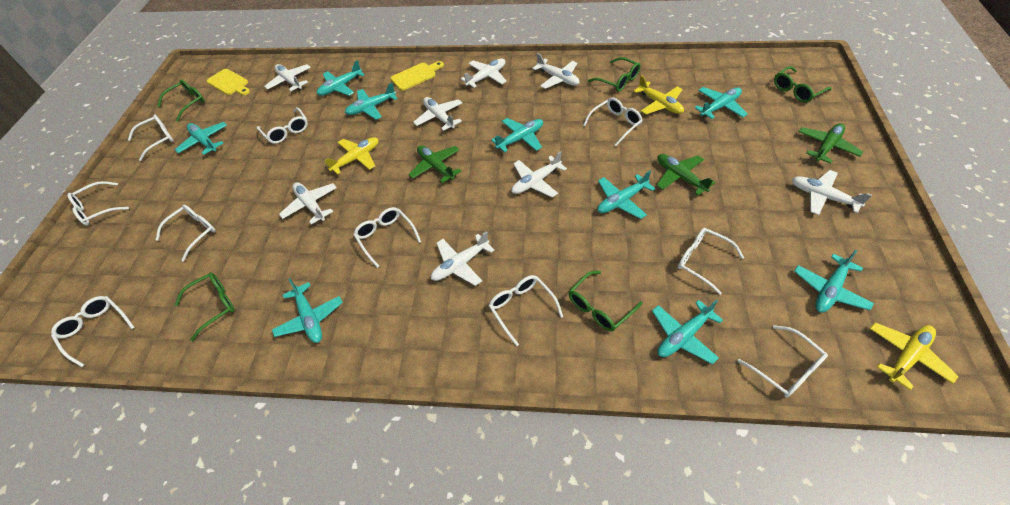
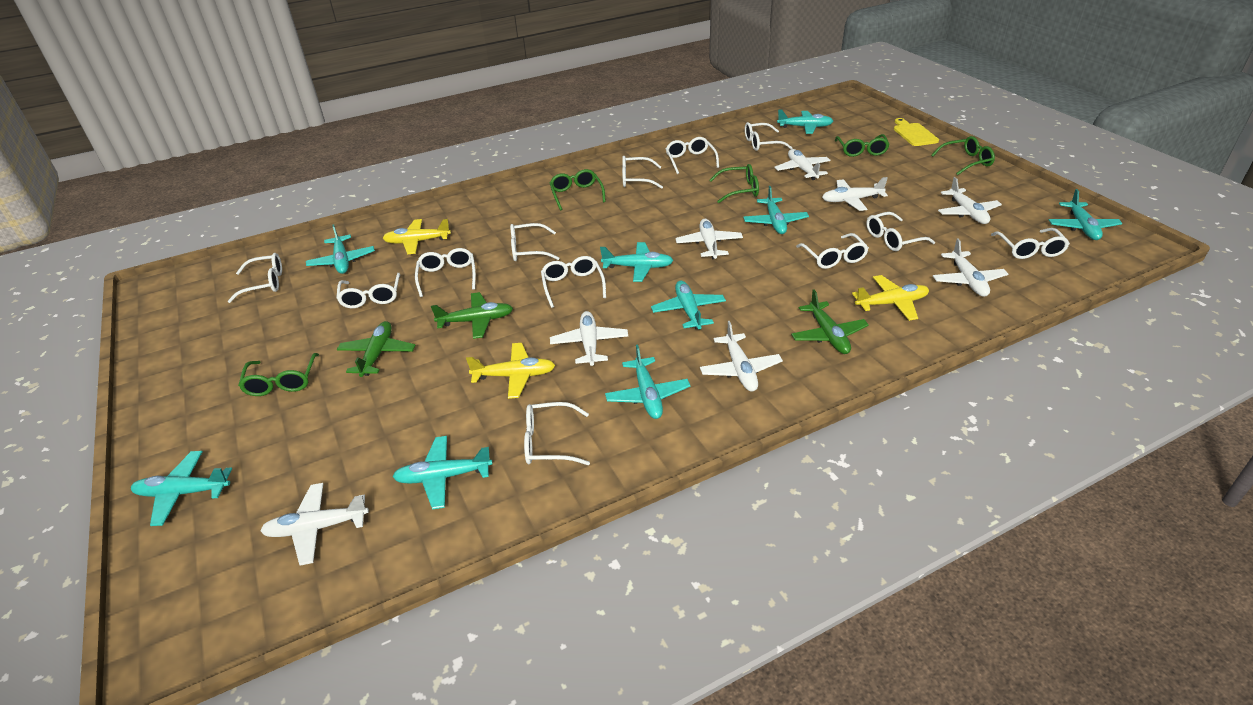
white glasses: [51,296,135,367] [67,181,129,226] [128,114,174,161] [156,205,216,262] [257,107,308,144] [353,207,421,268] [488,275,563,346] [583,98,643,146] [678,228,744,295] [737,325,828,397] = 10 -> [227,253,282,303] [336,273,400,308] [415,248,476,297] [510,223,560,261] [524,402,590,465] [541,256,606,308] [622,156,663,189] [666,137,719,174] [745,122,792,151] [796,233,869,269] [866,212,935,251] [991,228,1070,259] = 12
yellow cutting board: [207,69,250,95] [391,61,444,91] = 2 -> [894,118,939,146] = 1

